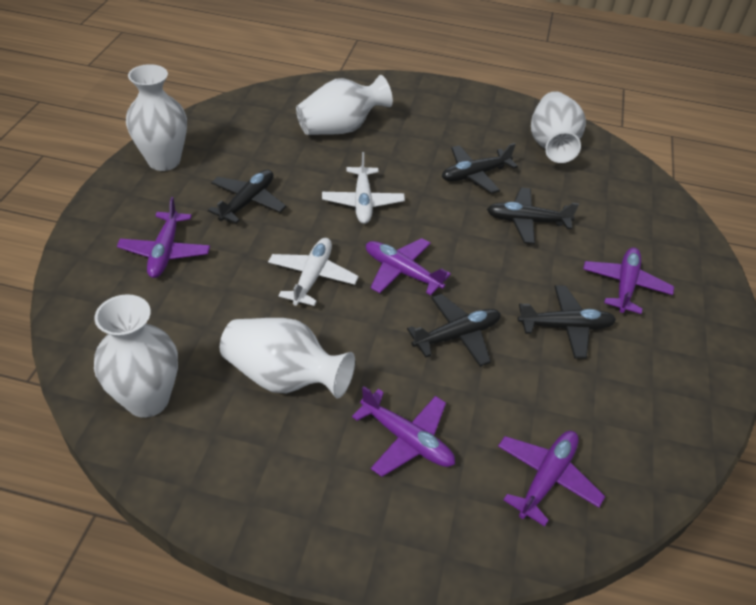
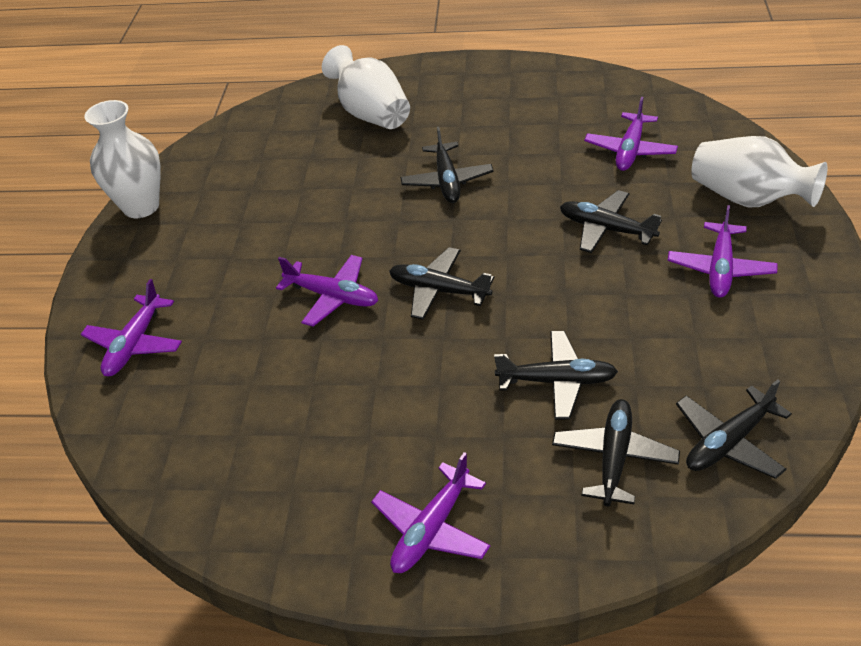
black plane: [208,170,286,224] [407,294,501,367] [442,143,518,194] [487,187,579,244] [518,286,616,359] = 5 -> [389,247,494,320] [400,127,494,203] [494,331,618,420] [552,399,680,507] [560,190,662,253] [676,380,792,479] = 6
white plane: [268,238,359,306] [322,152,405,224] = 2 -> none = 0
white vase: [94,294,178,418] [126,64,187,171] [220,318,355,398] [296,75,393,135] [531,91,586,163] = 5 -> [84,100,161,218] [322,45,410,129] [691,136,827,207] = 3

